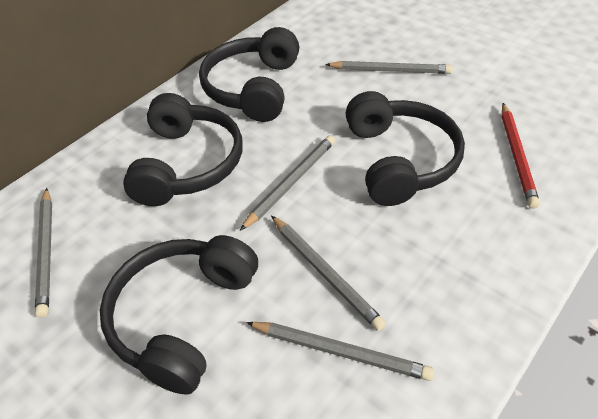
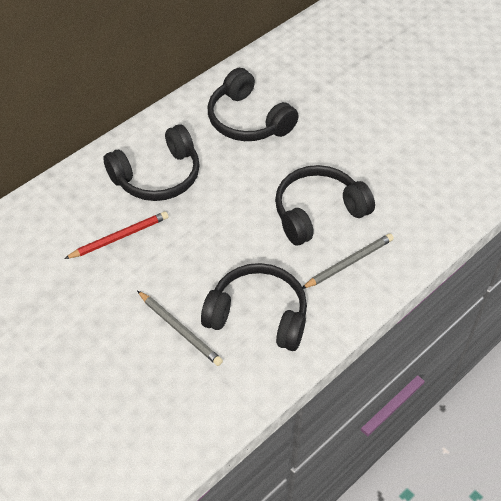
grey pencil: [35,188,52,318] [240,135,335,231] [246,322,434,381] [271,215,386,331] [325,61,453,74] = 5 -> [137,291,223,366] [302,234,394,289] = 2

